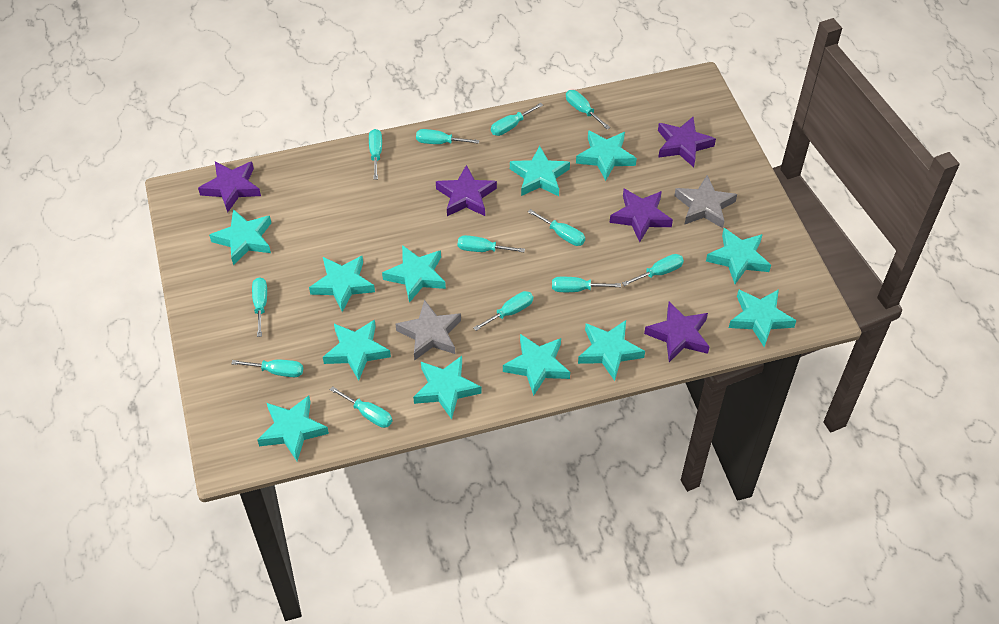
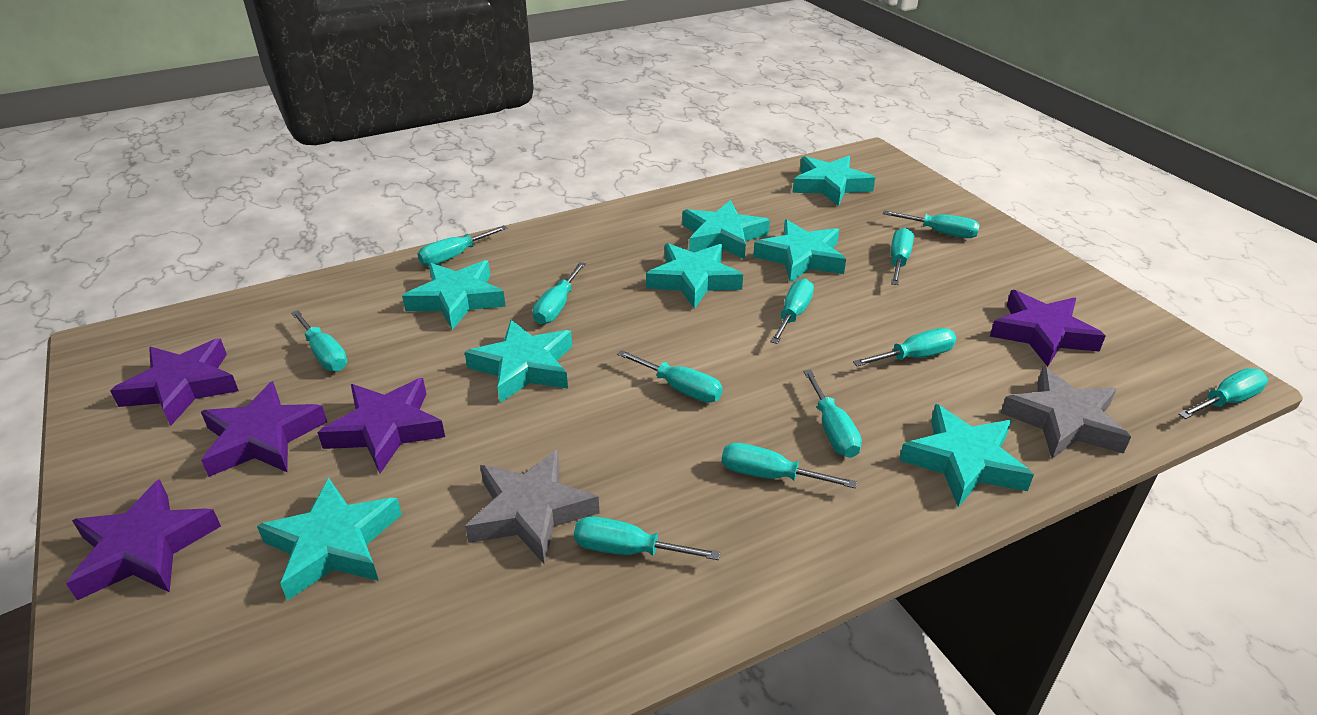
turquoise star: [209,209,271,265] [258,395,329,461] [309,256,375,312] [323,319,391,380] [382,245,446,303] [413,356,482,419] [503,334,570,396] [510,146,570,196] [576,130,637,181] [578,320,645,381] [706,228,771,284] [729,289,797,347] = 12 -> [257,478,402,601] [402,260,506,330] [465,320,572,403] [646,243,743,309] [683,200,770,259] [753,219,846,283] [792,156,875,206] [899,404,1034,507] = 8

